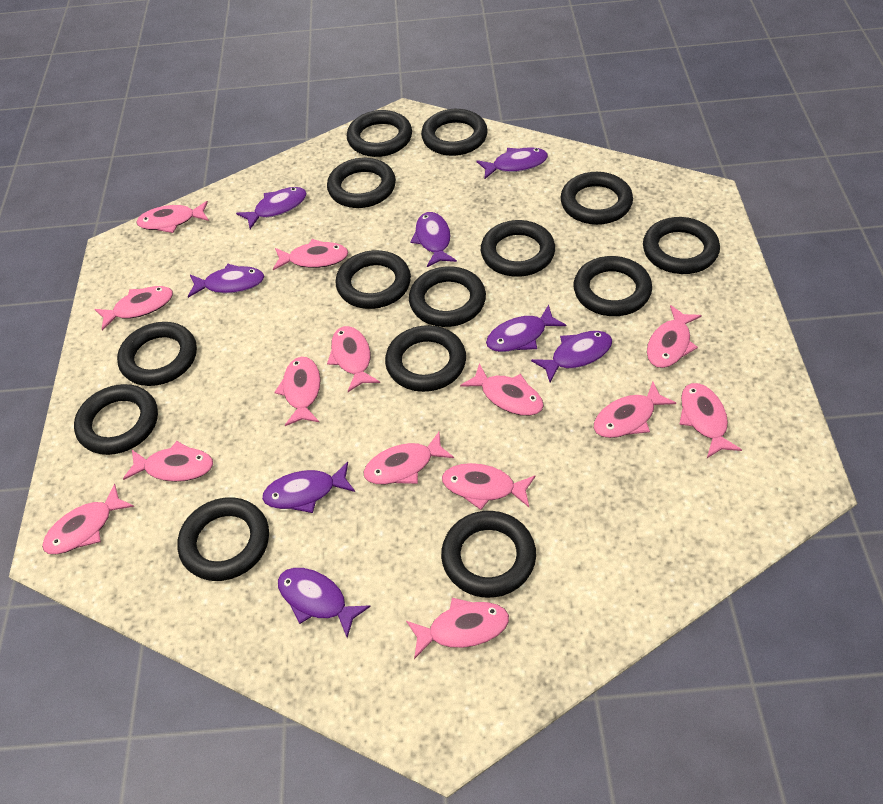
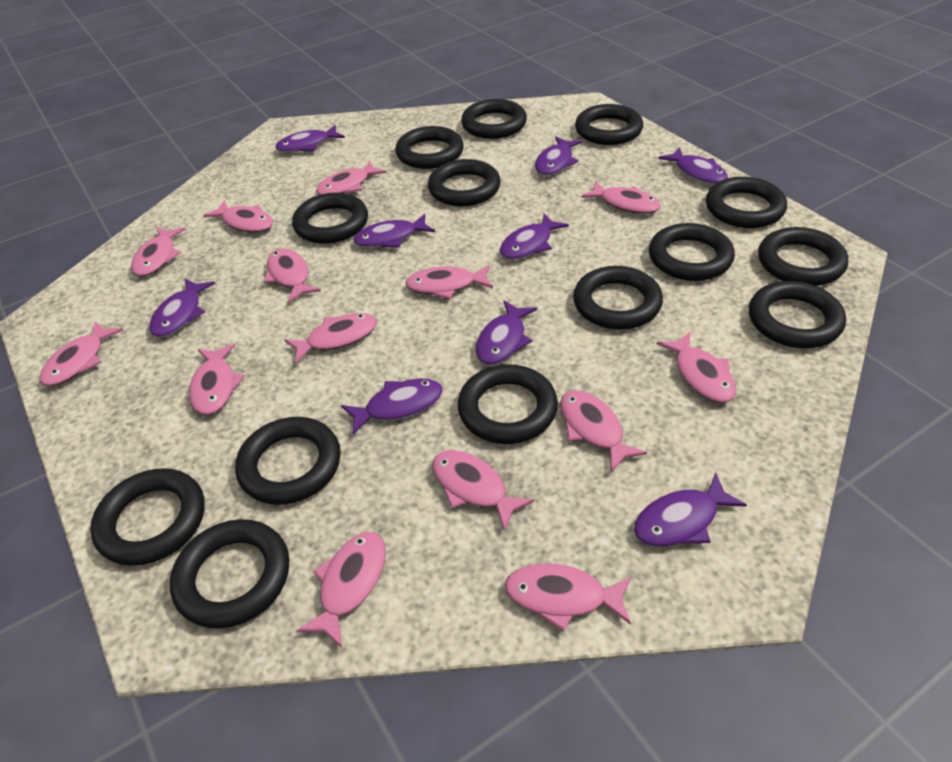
purple fish: [188,264,264,298] [236,187,307,229] [262,462,355,513] [278,568,371,638] [410,212,457,267] [477,147,548,179] [486,305,566,352] [531,331,612,382] = 8 -> [150,278,215,337] [275,125,345,152] [341,379,443,435] [353,214,435,248] [476,300,537,365] [500,214,569,260] [535,136,582,175] [634,473,747,546] [658,147,728,184] = 9

